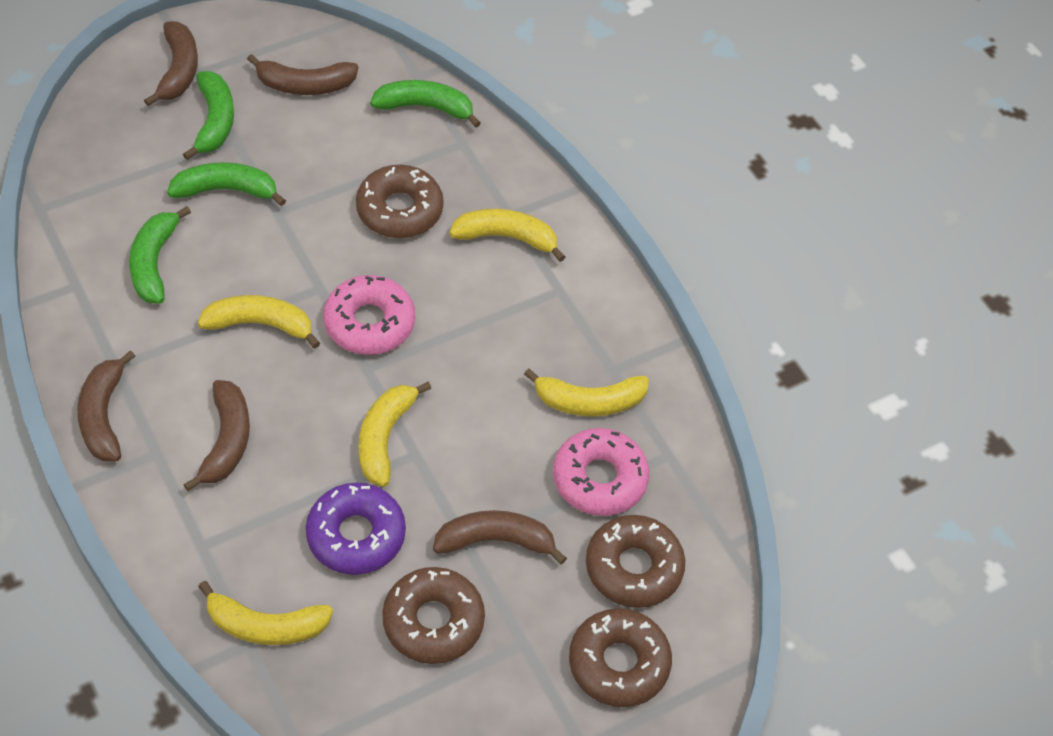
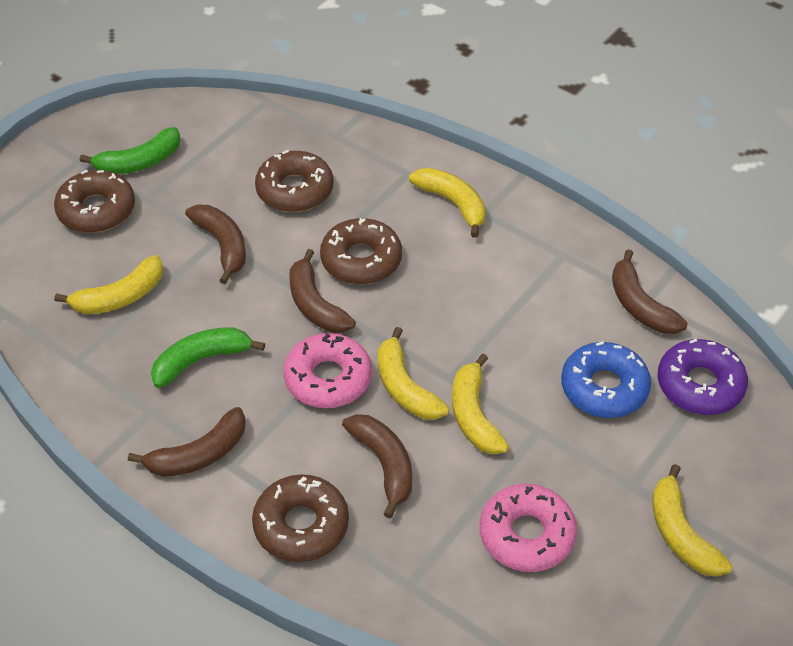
blue donut: none = 0 -> [561,341,651,418] = 1
green banana: [129,206,191,304] [167,162,286,206] [183,71,234,160] [370,80,481,127] = 4 -> [80,127,181,174] [151,328,265,388] = 2

